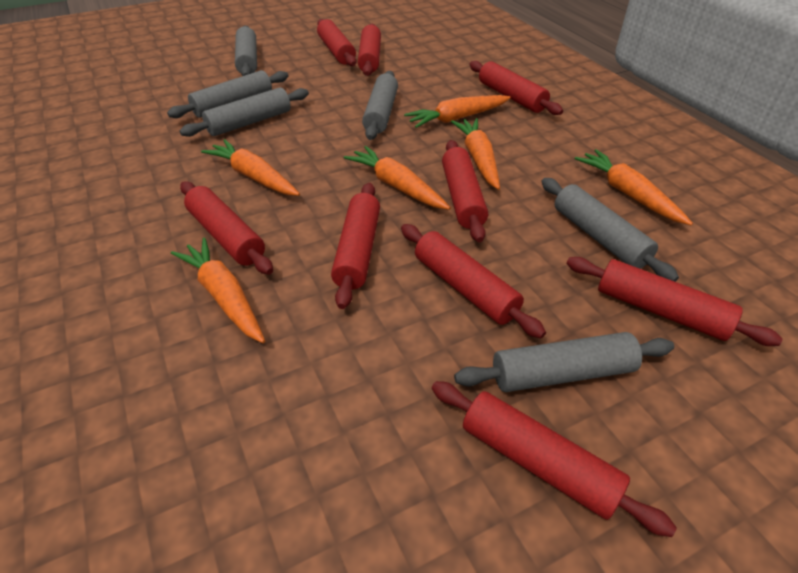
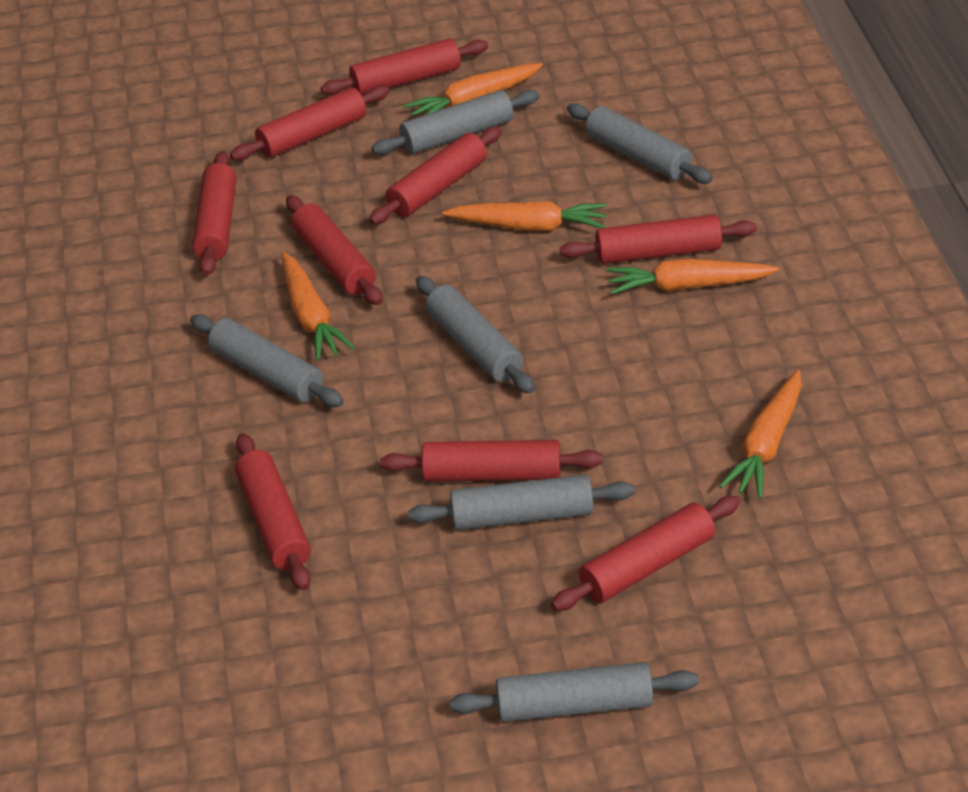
orange carrot: [171,237,265,343] [201,139,300,196] [344,146,451,210] [404,95,511,128] [451,118,500,190] [575,149,693,225] = 6 -> [281,252,355,360] [403,63,543,116] [442,201,607,231] [606,259,779,295] [719,370,802,499] = 5

